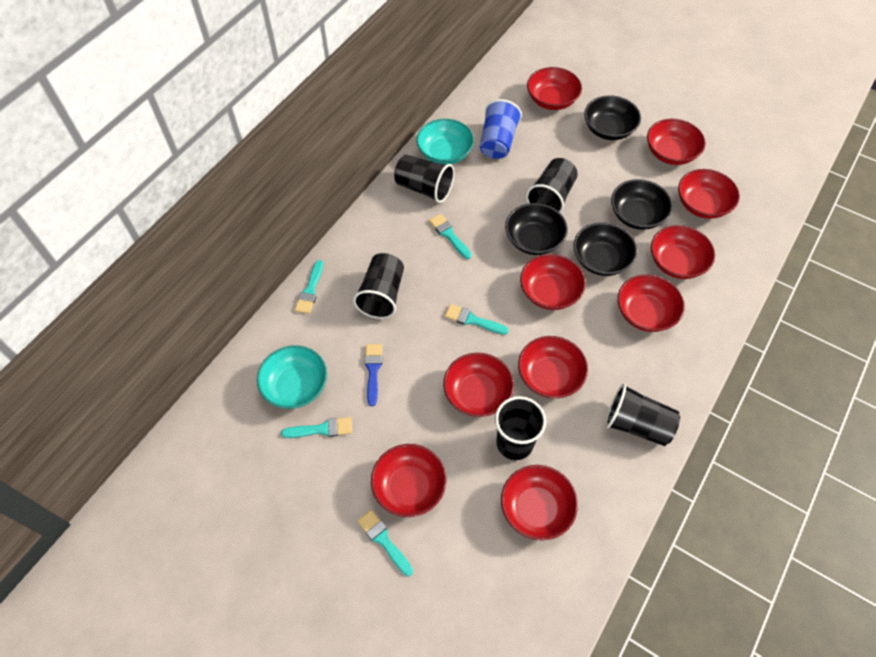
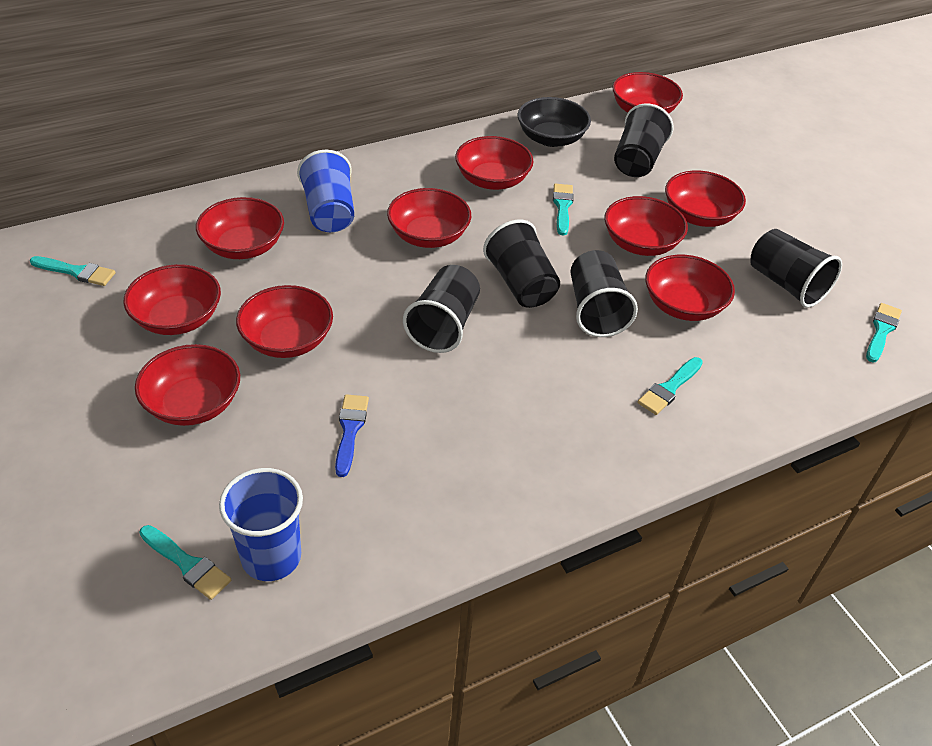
black bowl: [505,203,568,255] [573,222,637,276] [584,95,641,140] [611,179,673,230] = 4 -> [518,97,591,147] = 1
blue cup: [480,99,522,159] = 1 -> [219,468,303,581] [297,150,354,232] = 2
turquoise bowl: [257,345,327,409] [416,119,474,164] = 2 -> none = 0

